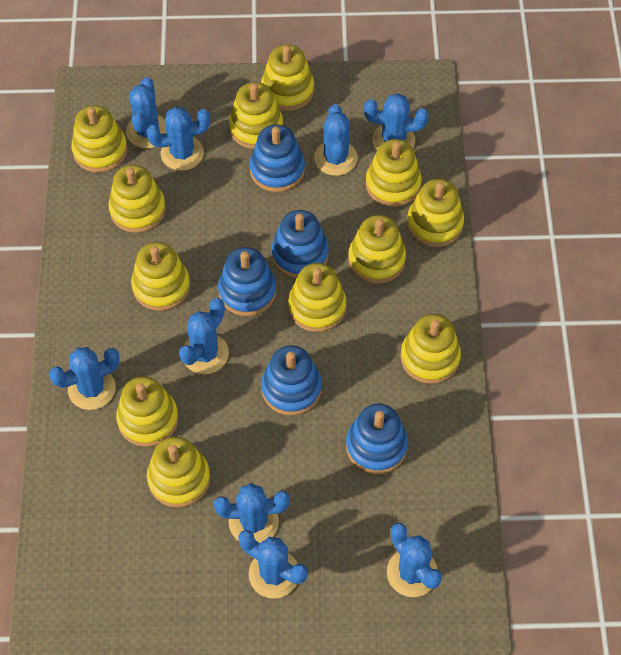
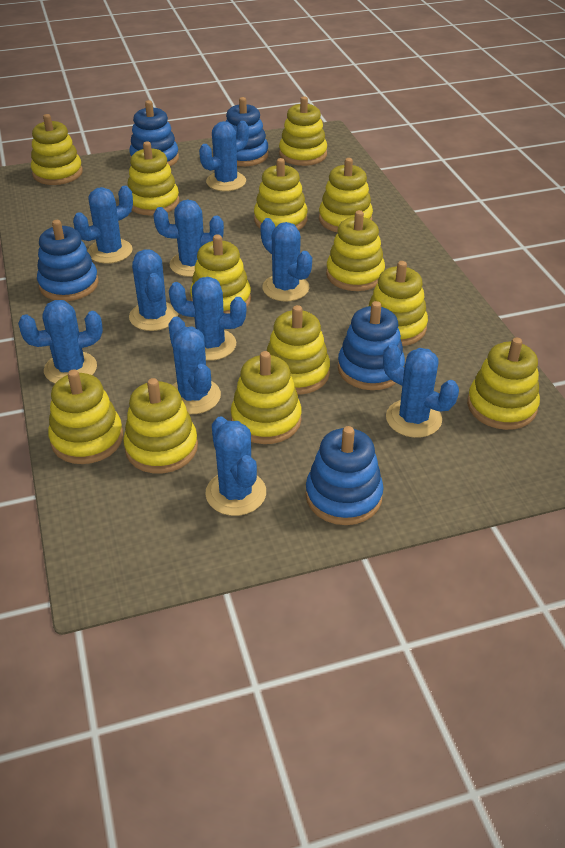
blue cactus: [49,347,120,410] [126,77,166,148] [146,107,211,171] [179,298,229,374] [214,483,290,543] [238,530,308,599] [314,104,358,176] [364,93,429,150] [387,523,442,597] = 9 -> [18,300,103,384] [73,186,133,264] [129,249,178,331] [154,199,224,277] [169,277,246,361] [169,317,221,414] [199,121,249,191] [205,416,266,516] [260,218,312,301] [383,344,459,438] = 10
yellow stacking toy: [71,105,128,173] [108,165,166,233] [116,376,178,447] [131,242,190,311] [147,437,210,508] [229,82,283,149] [261,44,314,111] [288,263,347,332] [348,215,406,284] [366,139,422,207] [400,314,461,384] [407,179,464,247] = 12 -> [31,114,83,185] [48,369,123,464] [123,378,198,473] [128,141,179,216] [190,234,251,314] [231,351,302,444] [254,158,308,230] [267,305,330,395] [279,96,327,166] [319,158,373,232] [326,210,385,291] [369,261,428,346] [467,338,540,430] = 13

